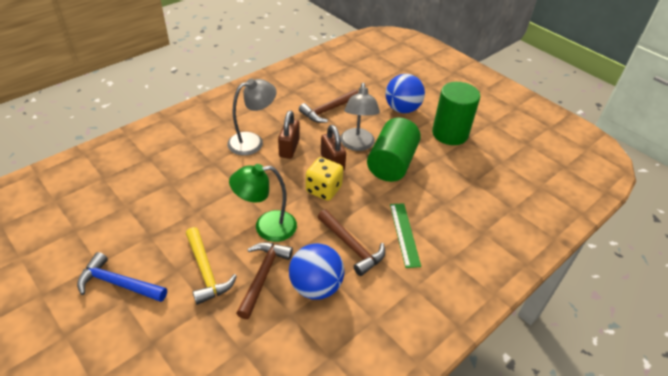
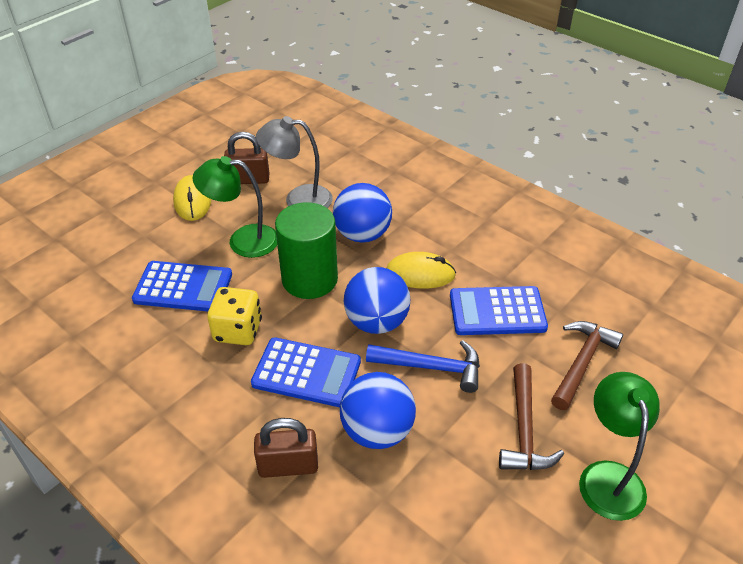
blue ball: [289,243,344,299] [385,74,425,113] = 2 -> [333,183,392,243] [340,372,416,449] [344,267,410,334] = 3
blue calculator: none = 0 -> [132,261,232,312] [251,337,361,407] [450,286,548,335] = 3
brown hammer: [236,242,293,319] [299,89,358,123] [318,209,385,276] = 3 -> [499,363,564,470] [551,321,623,410] = 2
green cylinder: [367,117,421,182] [432,82,480,145] = 2 -> [275,202,338,299] = 1
green lamp: [229,164,297,242] = 1 -> [192,156,277,258] [579,372,660,521] = 2
green ruler: [390,203,421,268] = 1 -> none = 0
grey lamp: [227,78,277,156] [340,83,380,151] = 2 -> [256,116,333,208] = 1
yellow hammer: [186,227,237,305] = 1 -> none = 0
yellow mouse: none = 0 -> [173,175,211,221] [386,252,456,289] = 2

